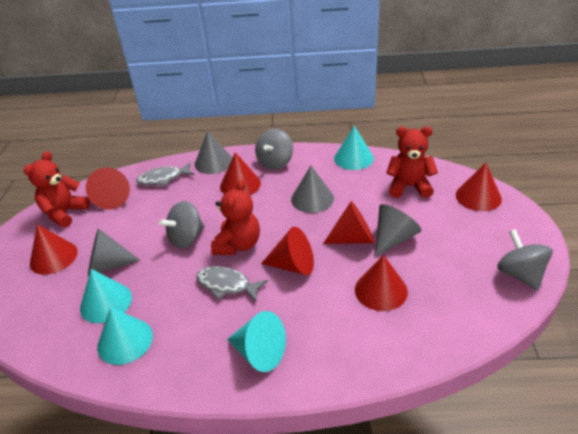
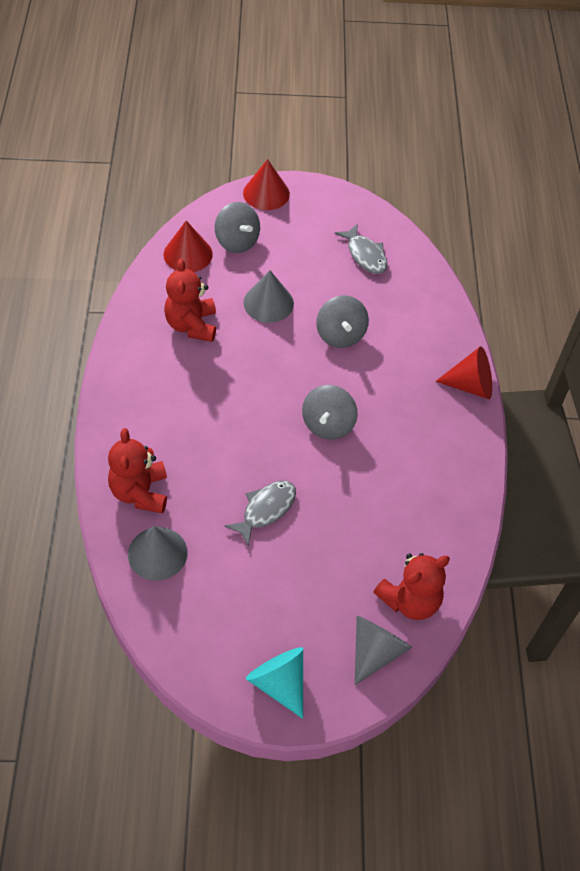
grey cone: [88,228,140,276] [195,131,232,174] [291,166,334,213] [375,204,421,257] = 4 -> [128,526,187,581] [243,270,294,323] [355,616,412,685] = 3
red cone: [30,224,78,275] [86,167,130,210] [220,152,261,195] [261,227,314,275] [323,201,375,244] [355,255,408,311] [456,162,502,211] = 7 -> [164,221,213,272] [243,159,290,210] [436,346,492,399] = 3
turquoise cone: [80,269,132,323] [97,307,153,365] [227,311,286,372] [334,126,374,170] = 4 -> [246,647,303,719] = 1

